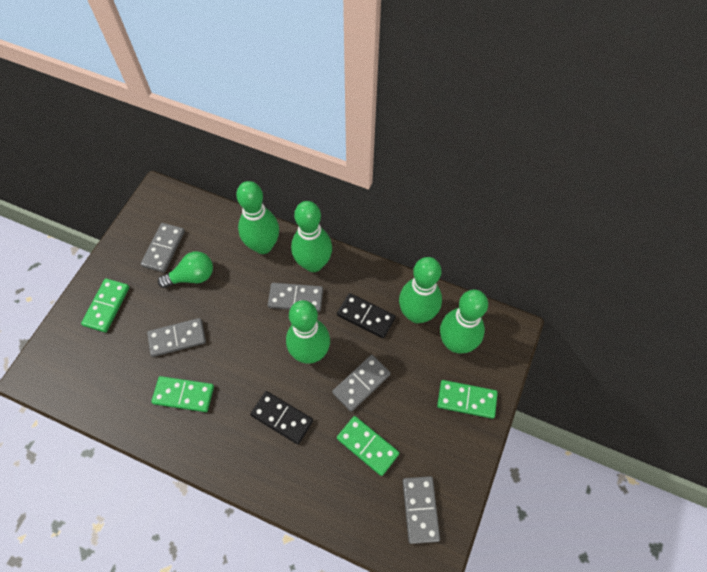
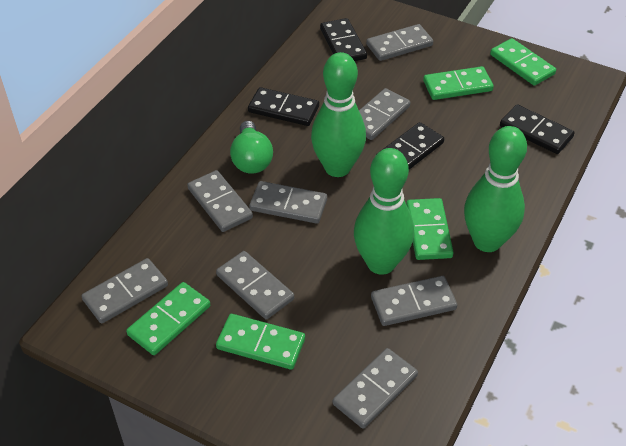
black domino: [250,391,313,444] [337,293,396,338] = 2 -> [248,87,319,126] [320,18,367,61] [376,122,444,170] [500,104,575,154] = 4
green bowling pin: [236,181,279,254] [286,300,330,364] [291,201,332,272] [399,257,442,323] [440,290,488,354] = 5 -> [311,52,366,177] [354,148,414,275] [464,126,527,252] = 3
green domino: [81,278,129,333] [151,376,214,412] [337,416,399,476] [437,380,498,419] = 4 -> [126,282,210,355] [216,314,305,370] [406,198,454,260] [423,66,494,100] [490,38,556,86] = 5
grey domino: [141,223,185,273] [147,318,206,357] [268,283,323,312] [332,355,391,412] [403,476,440,544] = 5 -> [82,258,168,323] [187,170,253,232] [216,251,294,319] [249,181,327,224] [333,348,418,429] [359,88,411,140] [366,24,433,61] [371,276,457,326] = 8

